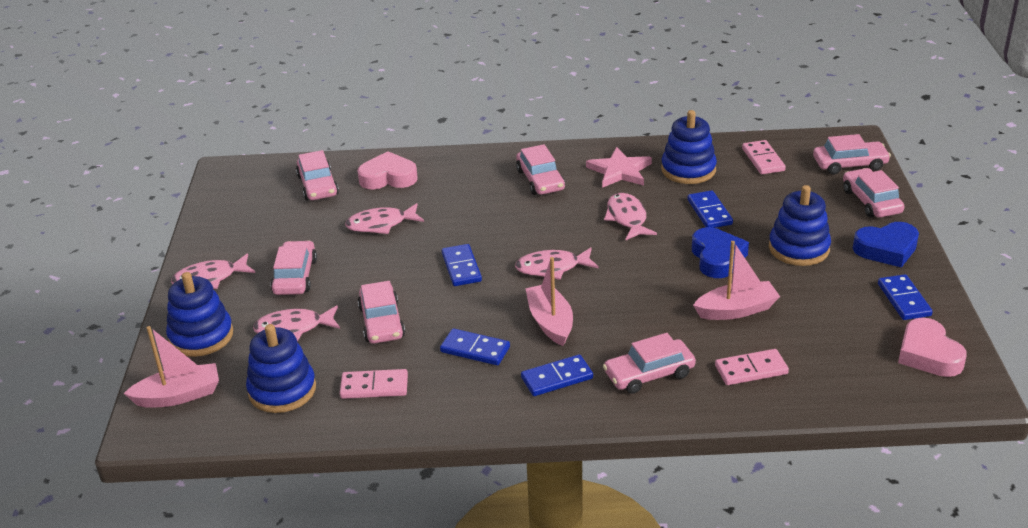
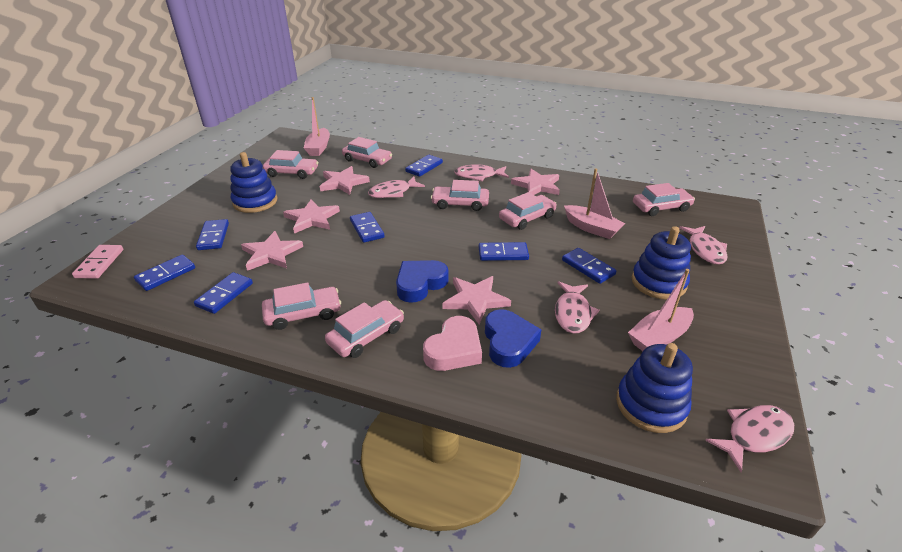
blue domino: [440,328,510,365] [442,244,482,286] [521,354,593,396] [687,190,733,228] [878,274,933,320] = 5 -> [134,255,195,291] [194,272,253,314] [196,219,229,250] [350,212,385,243] [405,155,443,177] [479,242,529,261] [562,248,617,284] = 7
blue stacking toy: [166,272,233,357] [246,324,316,413] [661,110,717,184] [769,185,831,266] = 4 -> [230,152,277,213] [616,343,693,433] [632,226,691,300] = 3
pink domino: [340,369,408,399] [715,349,789,385] [742,140,786,174] = 3 -> [72,245,123,279] = 1
pink heart: [357,151,418,189] [898,317,967,377] = 2 -> [423,316,482,371] = 1
pink star: [586,147,652,188] = 1 -> [241,231,303,271] [283,199,340,234] [320,166,370,195] [442,276,511,324] [511,169,560,195] = 5

